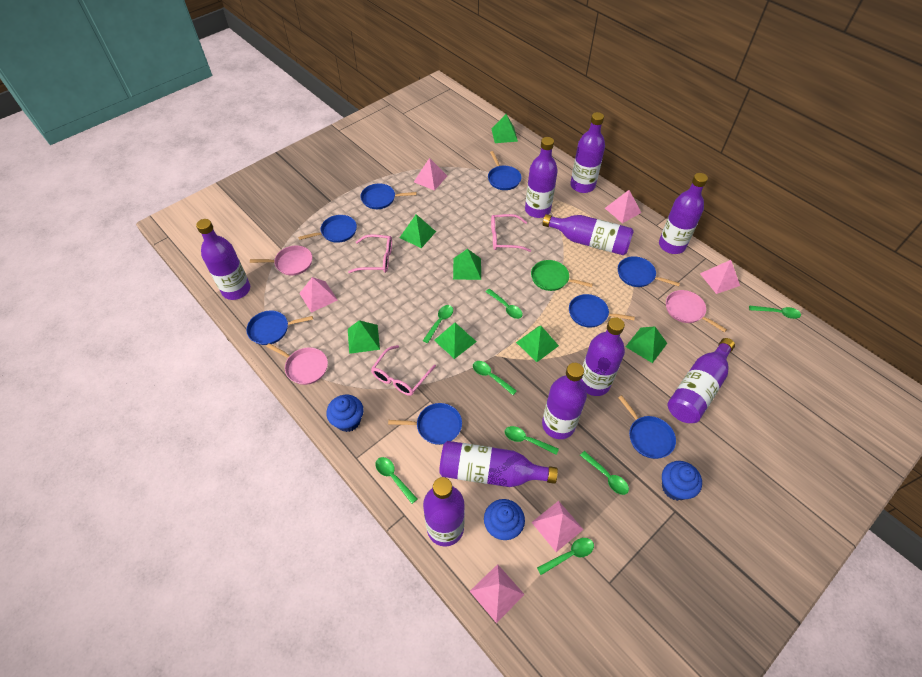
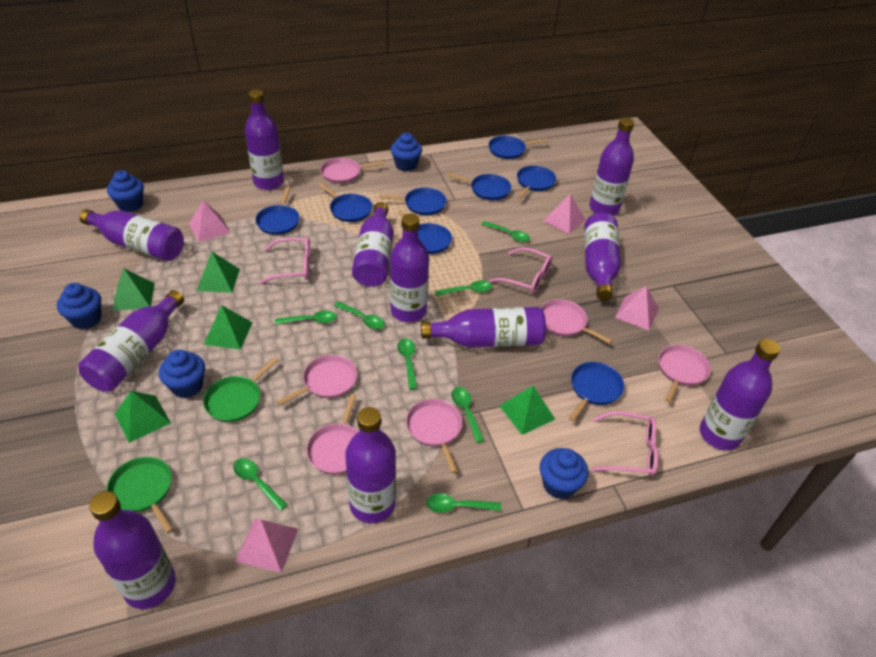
blue cupcake: [326,394,364,432] [484,499,525,540] [662,461,702,501] = 3 -> [57,283,101,329] [107,170,144,212] [159,349,205,398] [391,133,422,171] [540,448,588,499] = 5
green pan: [531,260,593,291] = 1 -> [107,457,173,533] [203,357,278,422] = 2
green pyramid: [348,320,380,354] [399,214,436,248] [434,323,477,359] [453,249,481,280] [492,114,518,143] [516,326,559,362] [626,326,667,363] = 7 -> [112,268,155,311] [115,391,171,443] [197,252,240,293] [203,305,253,350] [499,386,555,435] = 5
pink pan: [250,246,312,276] [266,343,328,385] [666,290,727,332] = 3 -> [276,355,357,406] [306,394,359,475] [320,158,385,184] [406,399,462,473] [541,299,612,344] [659,345,711,402] = 6
pink pyramid: [299,277,337,313] [414,158,447,191] [470,564,525,623] [531,501,584,552] [605,190,641,223] [700,260,740,294] = 6 -> [189,200,231,242] [235,519,298,573] [543,194,585,234] [615,286,659,330] = 4
purple bottle: [196,219,250,300] [423,477,465,547] [439,441,558,487] [525,137,558,218] [542,214,634,255] [542,363,587,439] [570,112,605,193] [581,317,625,396] [659,173,708,254] [667,338,735,423] = 10 -> [78,290,184,392] [79,209,184,261] [89,491,176,609] [245,89,284,190] [345,407,396,523] [352,202,394,287] [390,214,429,322] [421,307,546,348] [584,213,621,301] [589,118,634,216] [700,339,780,450] = 11

